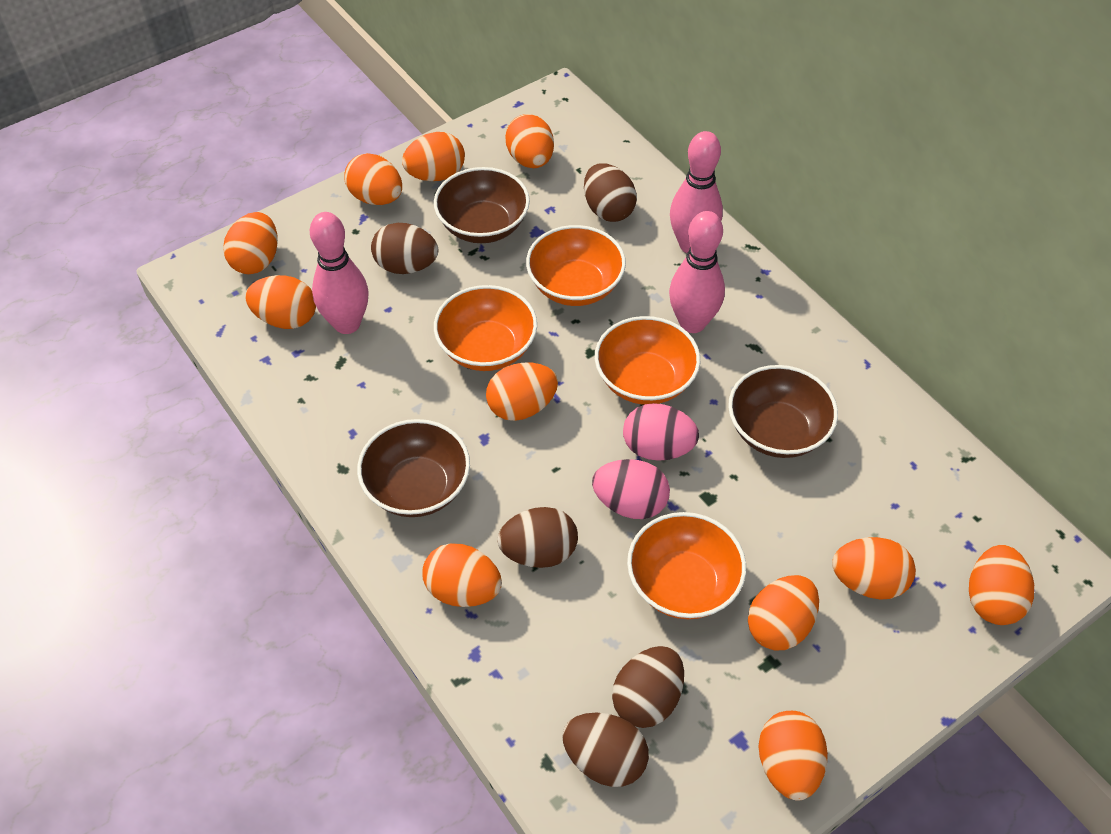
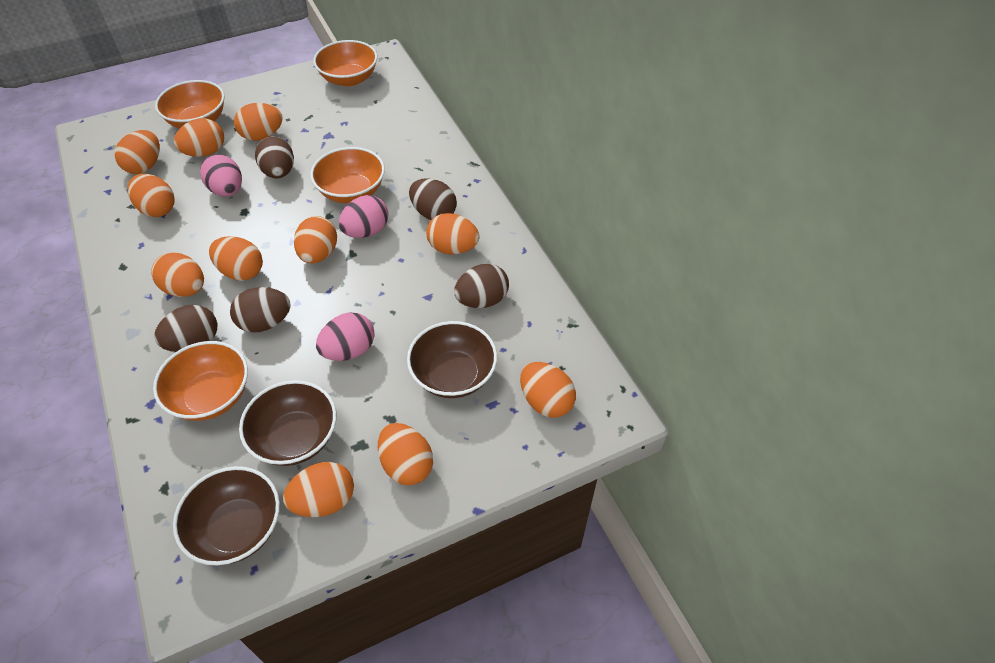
pink bowling pin: [310,212,369,334] [669,211,725,333] [670,131,723,253] = 3 -> none = 0
pink egg: [592,459,670,519] [623,403,699,461] = 2 -> [200,155,242,196] [316,313,375,361] [339,195,388,238] = 3

